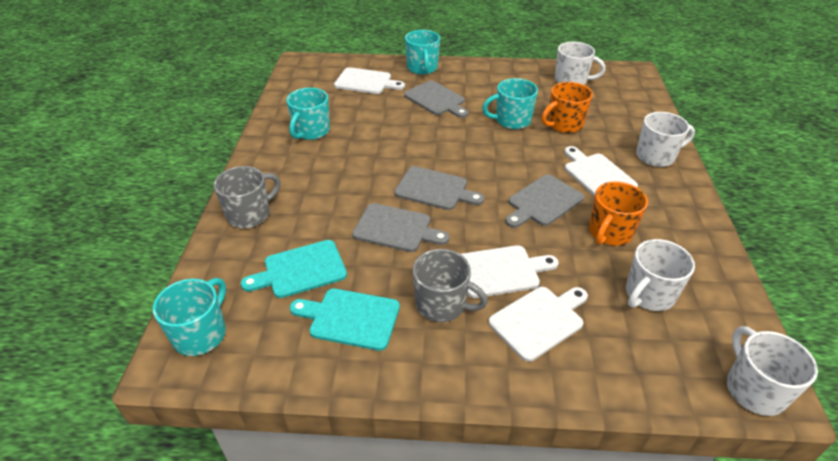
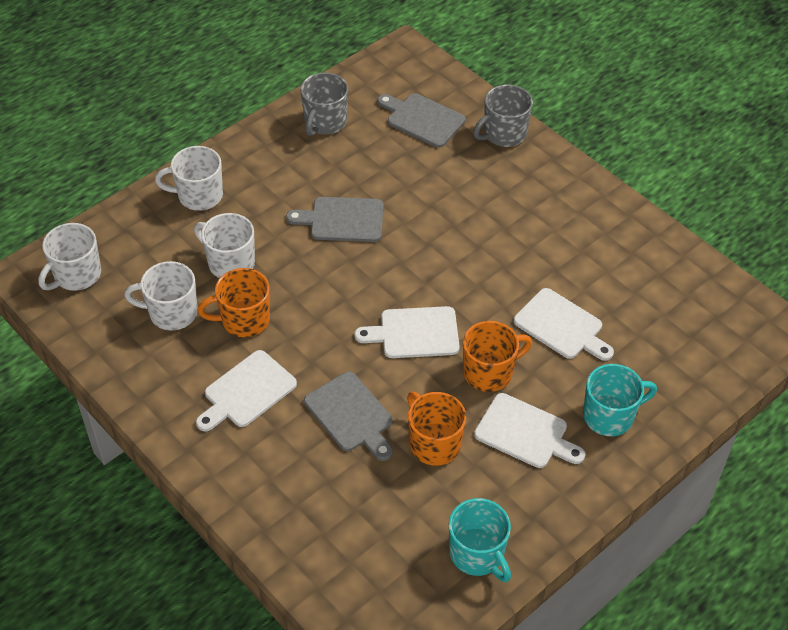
grey cutting board: [352,203,449,252] [394,166,484,210] [404,80,469,118] [505,174,584,228] = 4 -> [286,197,383,242] [304,372,393,461] [378,93,466,148] = 3
orange mug: [541,82,593,133] [589,181,648,246] = 2 -> [197,268,270,337] [407,392,466,466] [463,321,532,392] = 3
turquoise cutting board: [241,240,347,298] [290,288,400,351] = 2 -> none = 0
turquoise mug: [153,278,226,356] [286,88,330,140] [405,30,440,75] [482,78,538,129] = 4 -> [449,498,511,582] [583,364,657,436] = 2

